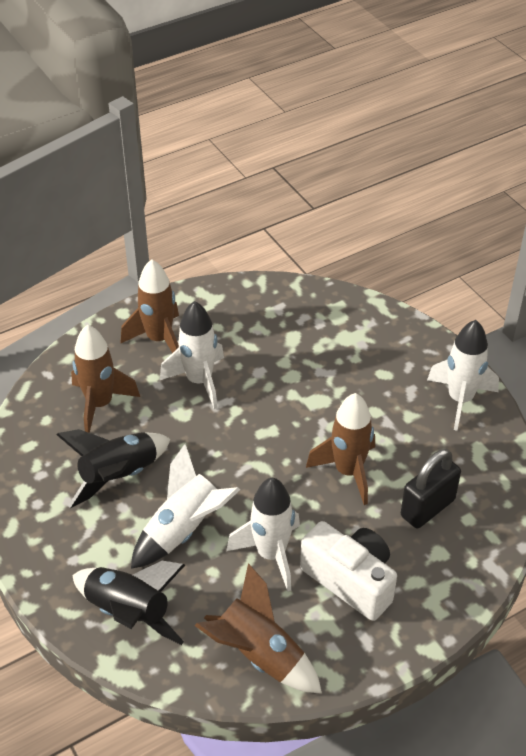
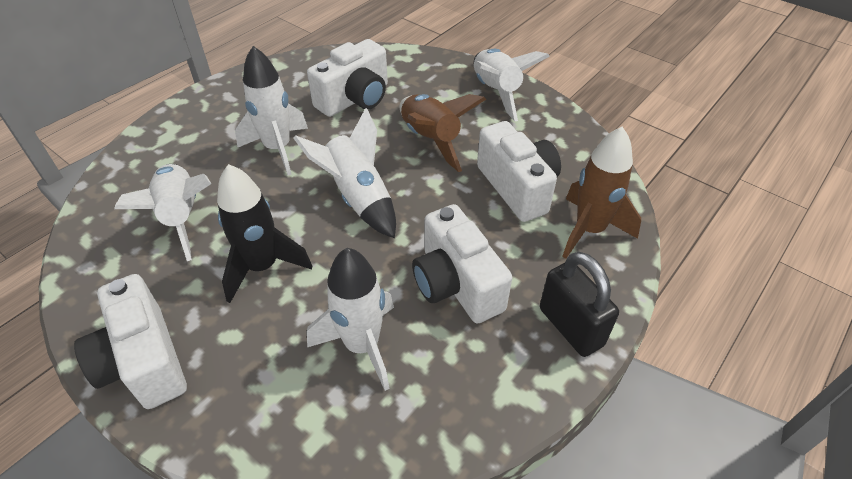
black rocket: [56,429,170,508] [72,561,185,645] = 2 -> [217,164,312,303] = 1
brown rocket: [71,325,140,433] [121,259,179,353] [195,563,322,693] [306,393,375,505] = 4 -> [400,94,486,172] [562,127,641,259] = 2
white camera: [300,521,397,621] = 1 -> [74,274,187,409] [307,39,388,117] [412,204,512,324] [477,121,561,222] = 4
white rocket: [131,444,240,569] [160,301,224,409] [226,478,300,592] [427,320,499,431] = 4 -> [114,164,211,261] [235,46,308,175] [293,108,396,238] [307,248,394,391] [474,49,550,121] = 5

